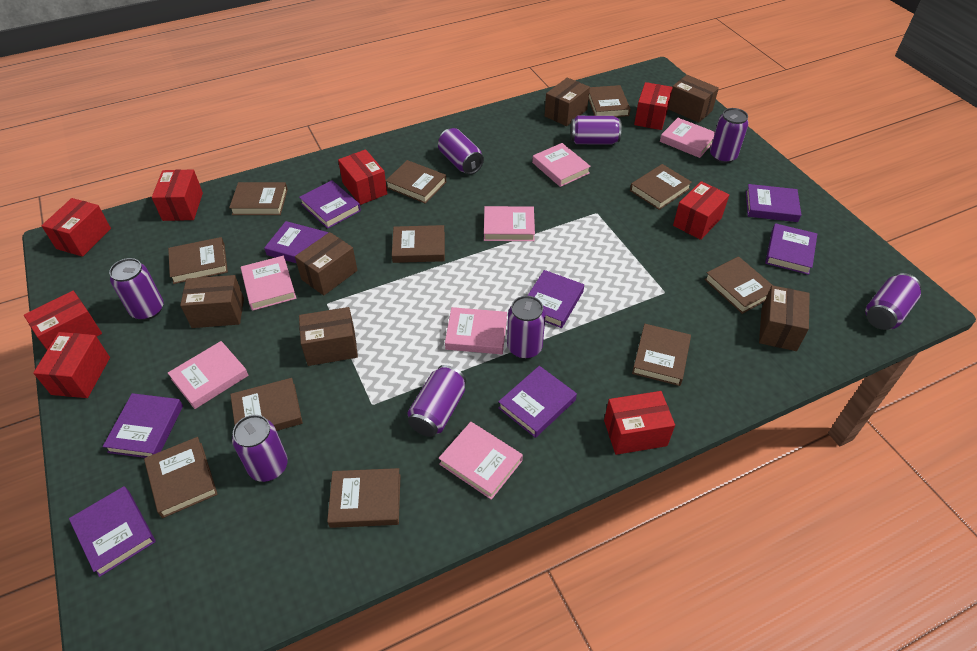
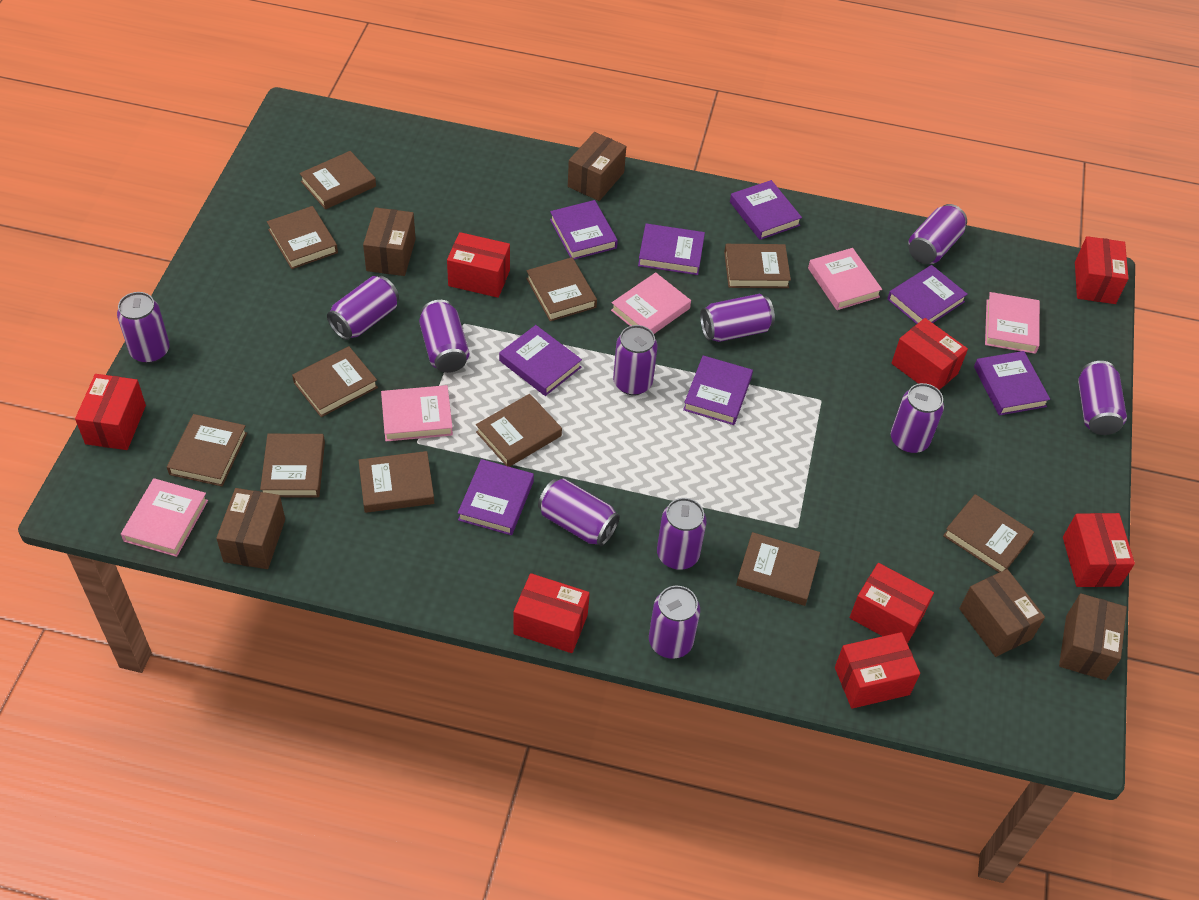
brown box: [180,275,244,328] [295,232,358,296] [299,307,358,366] [545,77,590,126] [668,75,719,123] [759,285,810,351] = 6 -> [216,488,285,569] [363,207,416,276] [568,132,626,201] [959,569,1045,657] [1059,593,1127,680] = 5
pink book: [168,341,249,409] [241,256,296,311] [439,422,523,500] [445,307,507,354] [484,206,535,241] [532,143,591,187] [660,118,715,158] = 7 -> [121,478,208,557] [381,385,453,441] [611,272,691,334] [808,248,882,310] [985,292,1040,354] = 5
purple can: [109,258,164,320] [232,415,288,482] [408,365,466,437] [438,128,484,174] [507,296,546,359] [570,116,621,145] [710,108,749,163] [865,273,921,330] = 8 -> [117,292,170,363] [327,276,399,340] [419,300,469,373] [538,479,620,546] [613,325,657,395] [649,586,700,659] [657,498,707,570] [700,294,775,342] [891,383,944,453] [909,204,967,264] [1078,361,1127,435] = 11

